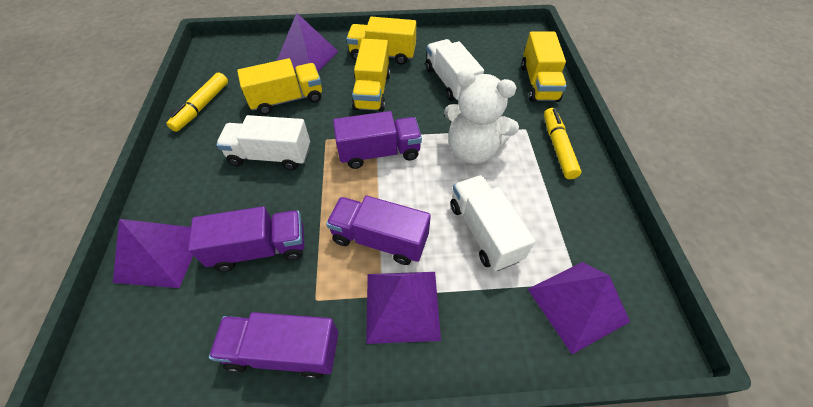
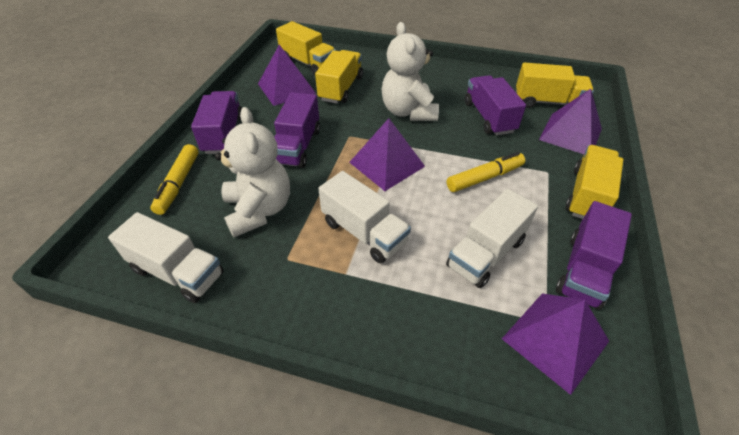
white teddy bear: [444,70,519,164] = 1 -> [215,107,290,237] [381,22,439,121] = 2

